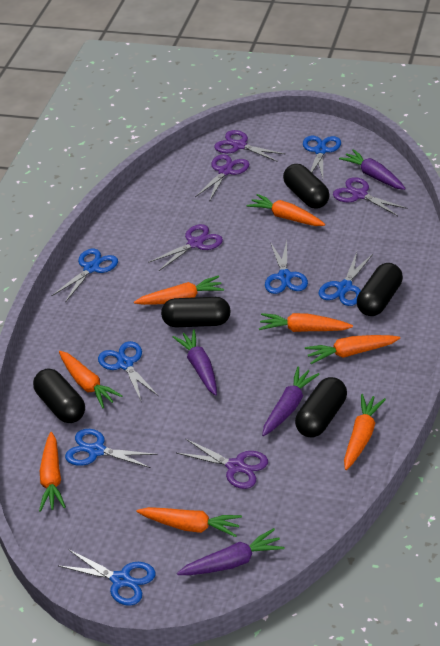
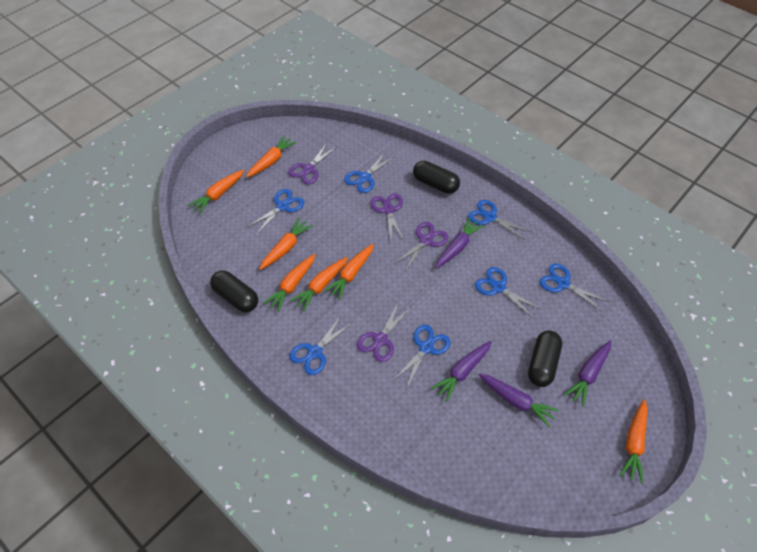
black capsule: [33,368,85,423] [161,297,231,327] [283,164,330,209] [295,377,347,437] [357,263,403,316] = 5 -> [210,270,258,312] [413,161,460,194] [528,330,562,387] = 3
orange carrot: [39,432,66,512] [59,351,122,408] [134,276,224,305] [136,507,242,537] [247,194,325,226] [259,313,353,332] [305,335,400,364] [344,394,386,470] = 8 -> [188,170,245,214] [246,135,297,178] [259,218,313,270] [263,254,315,312] [290,257,348,311] [324,244,374,300] [620,399,648,484] = 7
purple scissors: [148,224,223,271] [177,439,268,489] [195,154,249,202] [214,130,286,162] [333,177,408,216] = 5 -> [288,143,337,184] [357,301,411,362] [370,193,404,242] [394,222,448,271] = 4

